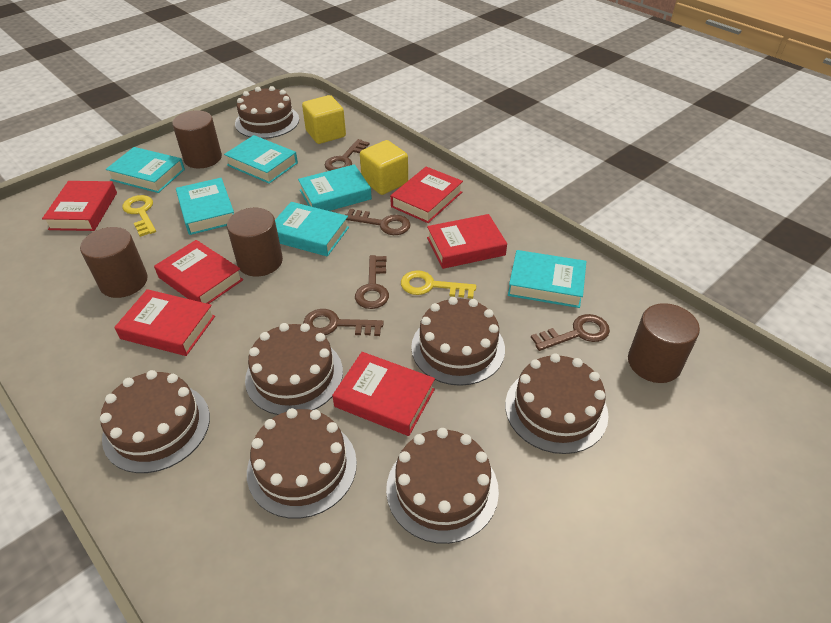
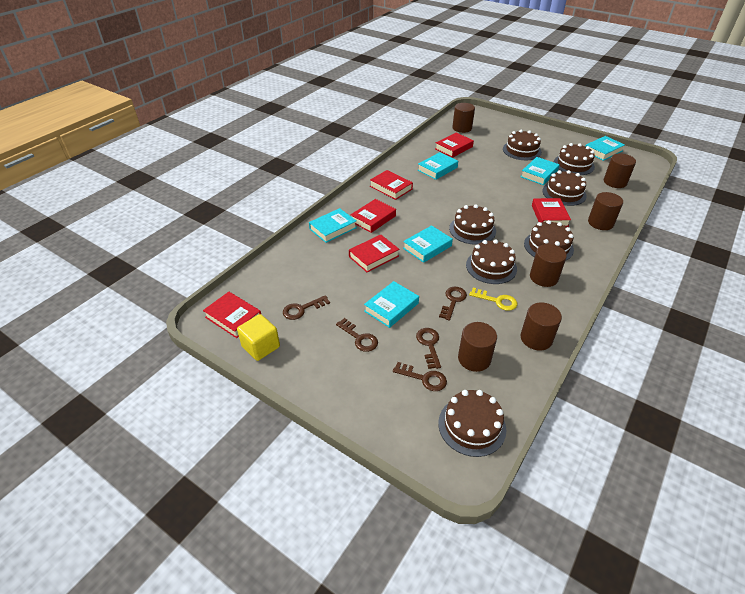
brown cylinder: [80,227,148,298] [172,110,222,169] [227,208,283,276] [628,303,700,383] = 4 -> [453,103,475,133] [458,322,497,372] [521,302,562,350] [530,244,567,287] [588,192,623,230] [604,154,636,188] = 6
yellow cube: [302,95,346,144] [360,140,408,195] = 2 -> [237,314,280,361] = 1
yellow key: [122,195,156,237] [401,270,476,299] = 2 -> [469,288,517,311] = 1

